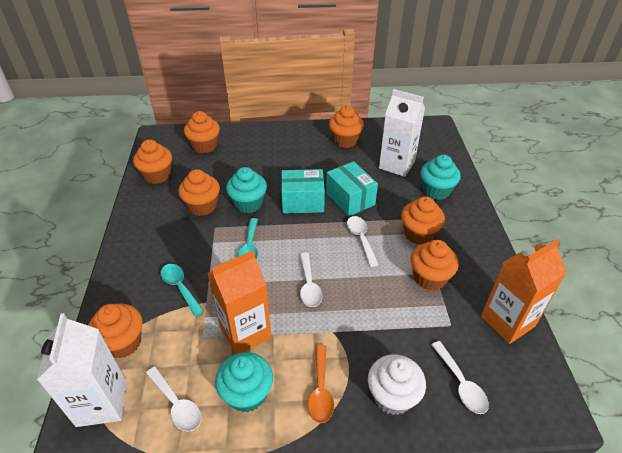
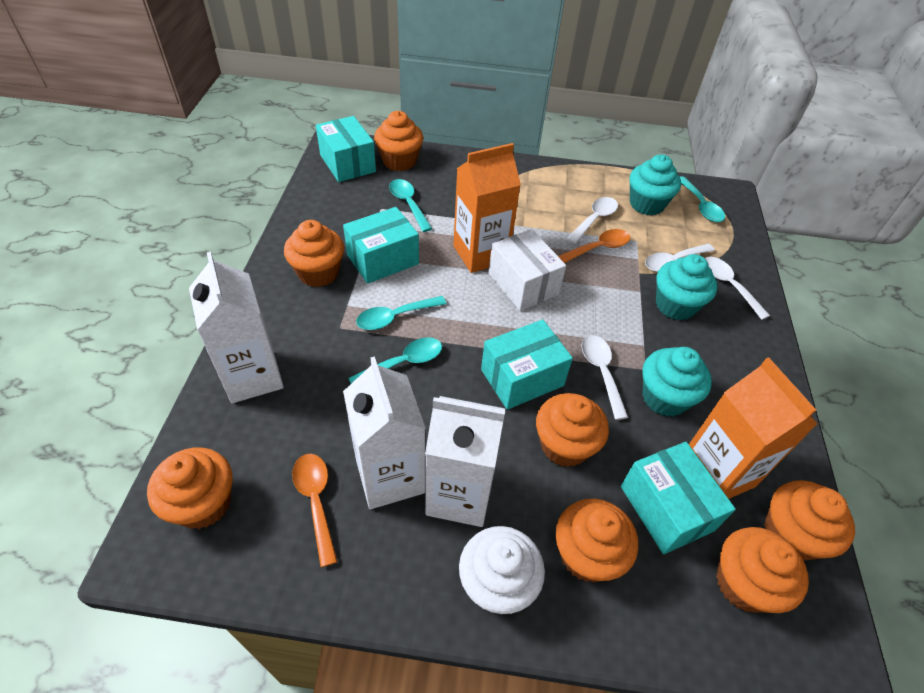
orange spoon: [308,345,334,423] = 1 -> [292,454,338,567] [558,229,630,263] = 2
turquoise box: [281,169,325,214] [326,161,378,217] = 2 -> [316,116,376,182] [343,207,419,284] [481,320,573,410] [621,442,736,554] = 4
turquoise spoon: [160,264,204,317] [237,218,258,259] = 2 -> [348,337,442,383] [356,296,446,330] [389,179,432,232] [680,176,725,222] = 4
white box: none = 0 -> [488,229,566,311] = 1
white carton: [37,313,126,427] [379,89,425,177] = 2 -> [189,252,284,403] [343,356,426,509] [425,396,505,527] = 3

